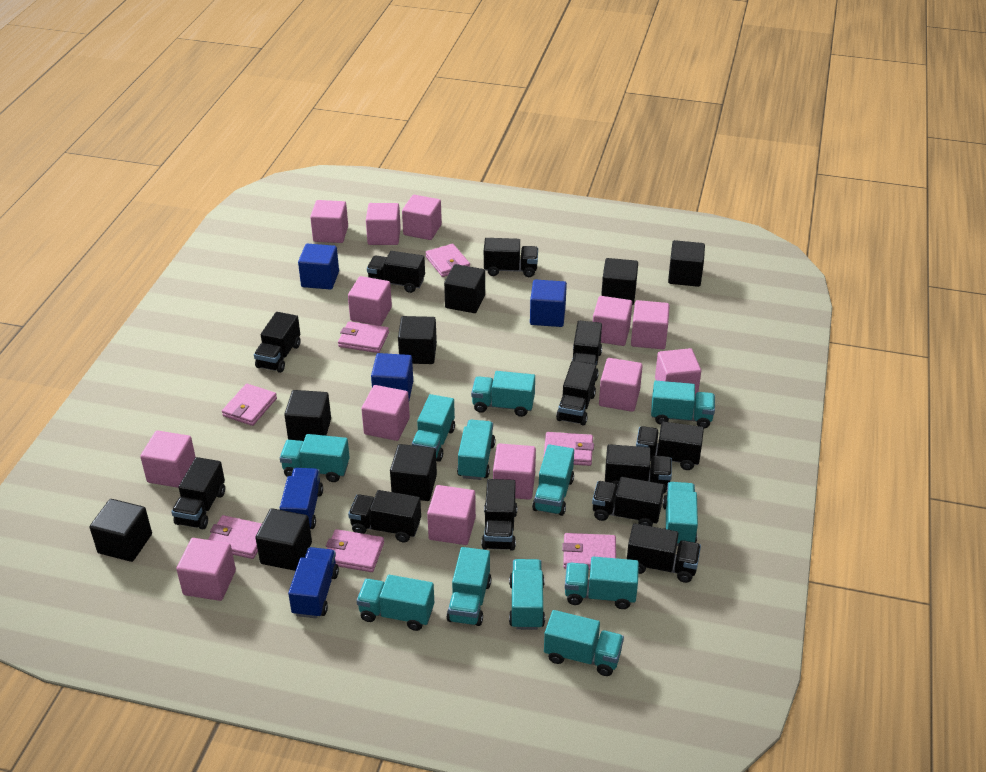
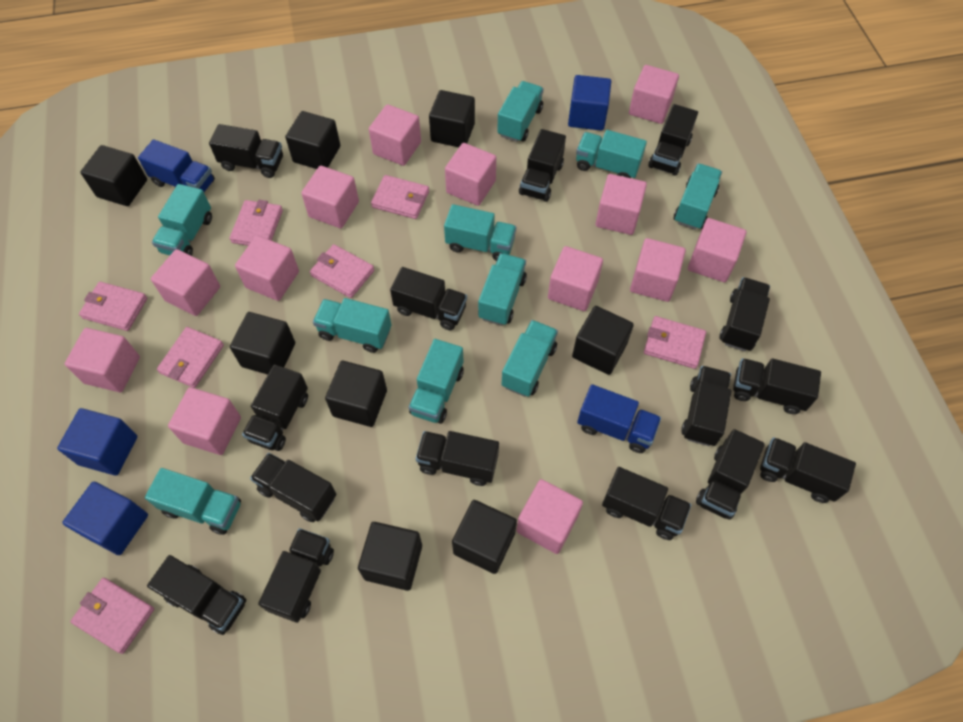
black truck: [171,457,225,529] [254,312,300,373] [348,490,421,542] [367,251,425,293] [482,479,517,551] [484,238,538,277] [556,361,596,426] [572,320,602,381] [592,477,664,526] [605,444,672,494] [627,523,701,583] [636,421,704,470] = 12 -> [147,555,246,635] [209,124,283,178] [242,365,308,451] [250,453,336,522] [258,528,334,623] [390,267,467,330] [416,431,499,486] [519,129,566,202] [602,467,691,540] [648,104,698,176] [681,366,732,446] [696,429,765,520] [720,277,770,351] [733,358,821,414] [760,437,856,503] = 15
turquoise truck: [280,434,350,482] [357,575,434,631] [412,394,455,462] [446,547,492,626] [457,420,495,480] [471,371,535,417] [509,559,545,630] [532,444,574,516] [544,610,624,676] [565,556,639,609] [651,381,715,428] [663,482,698,546] = 12 -> [145,468,241,535] [152,184,212,256] [313,298,391,353] [409,339,464,424] [444,204,516,261] [478,253,527,326] [497,81,544,142] [501,320,558,397] [576,130,647,178] [673,164,722,230] = 10

